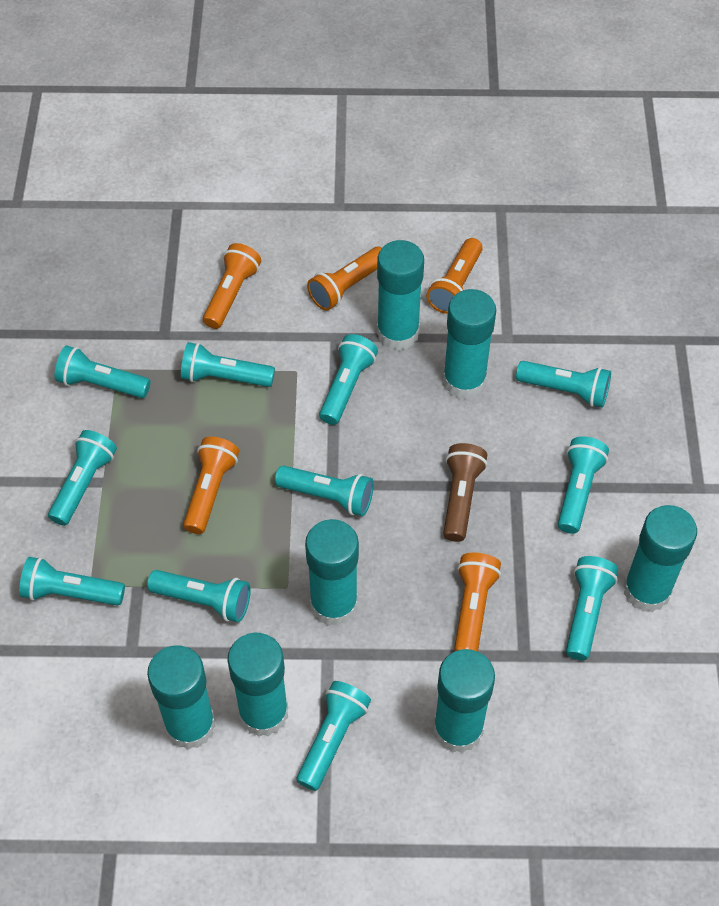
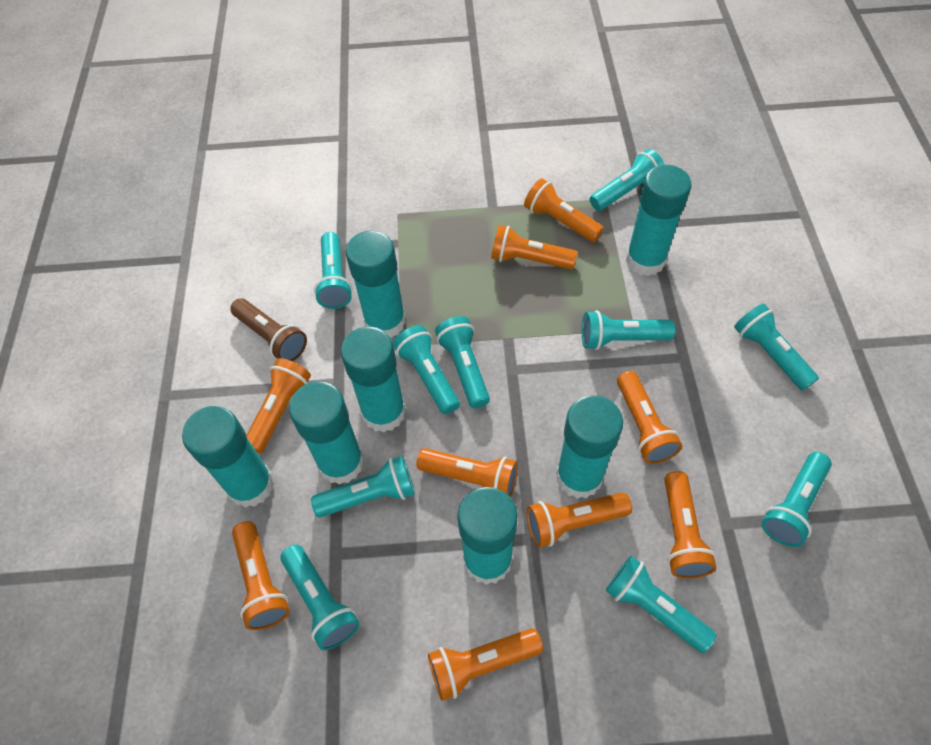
orange flashlight: [183,437,239,534] [203,243,261,329] [307,247,382,311] [426,238,483,314] [454,553,501,652] = 5 -> [232,521,290,630] [246,358,311,453] [416,448,518,498] [428,628,543,701] [491,225,577,269] [524,178,604,242] [526,492,632,548] [617,371,682,464] [664,471,716,578] = 9
turquoise flashlight: [19,557,125,606] [48,430,117,526] [55,345,151,398] [147,570,251,622] [181,342,275,387] [275,466,374,516] [297,681,371,791] [319,334,378,425] [516,361,611,408] [558,436,609,534] [566,556,618,660] = 11 -> [280,545,359,650] [311,456,415,518] [314,232,353,309] [393,325,460,414] [435,316,490,408] [582,310,675,350] [590,149,665,211] [606,556,717,653] [734,304,819,390] [762,452,832,547] = 10

